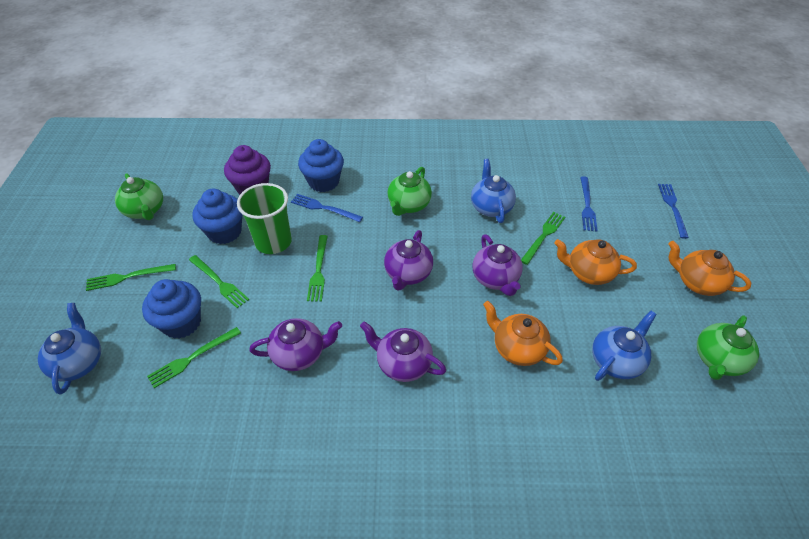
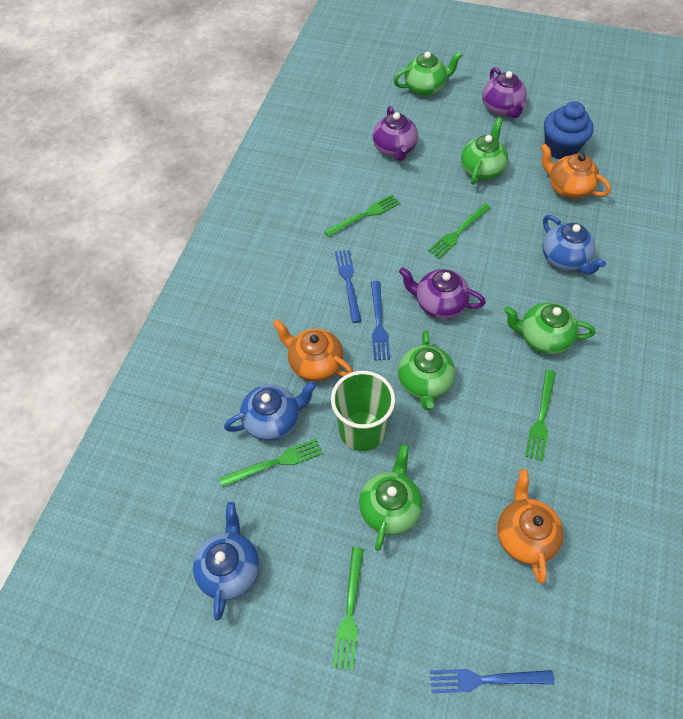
blue cupcake: [142,279,201,339] [192,189,243,244] [298,139,344,192] = 3 -> [544,101,594,160] = 1
green teapot: [115,173,163,220] [387,167,432,216] [697,315,759,380] = 3 -> [359,444,422,551] [393,51,462,96] [398,330,455,410] [461,118,508,185] [504,302,595,354] = 5
purple cupcake: [224,145,271,195] = 1 -> none = 0
purple teapot: [249,318,342,371] [360,321,446,382] [384,230,433,291] [472,234,523,296] = 4 -> [373,106,418,161] [399,267,486,319] [482,67,527,118] = 3

